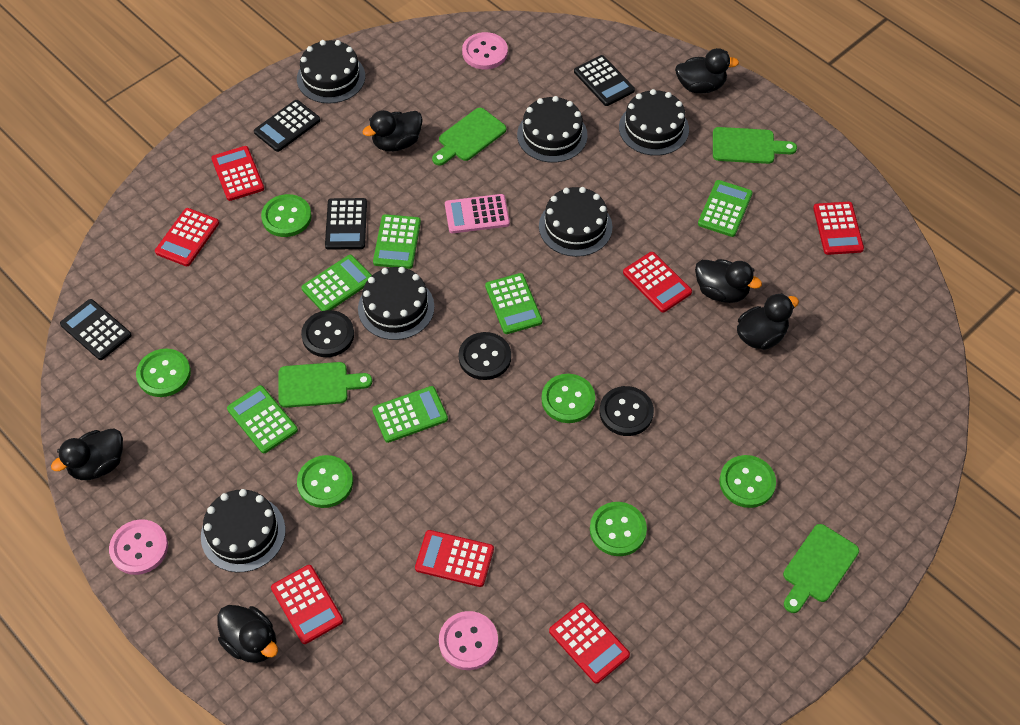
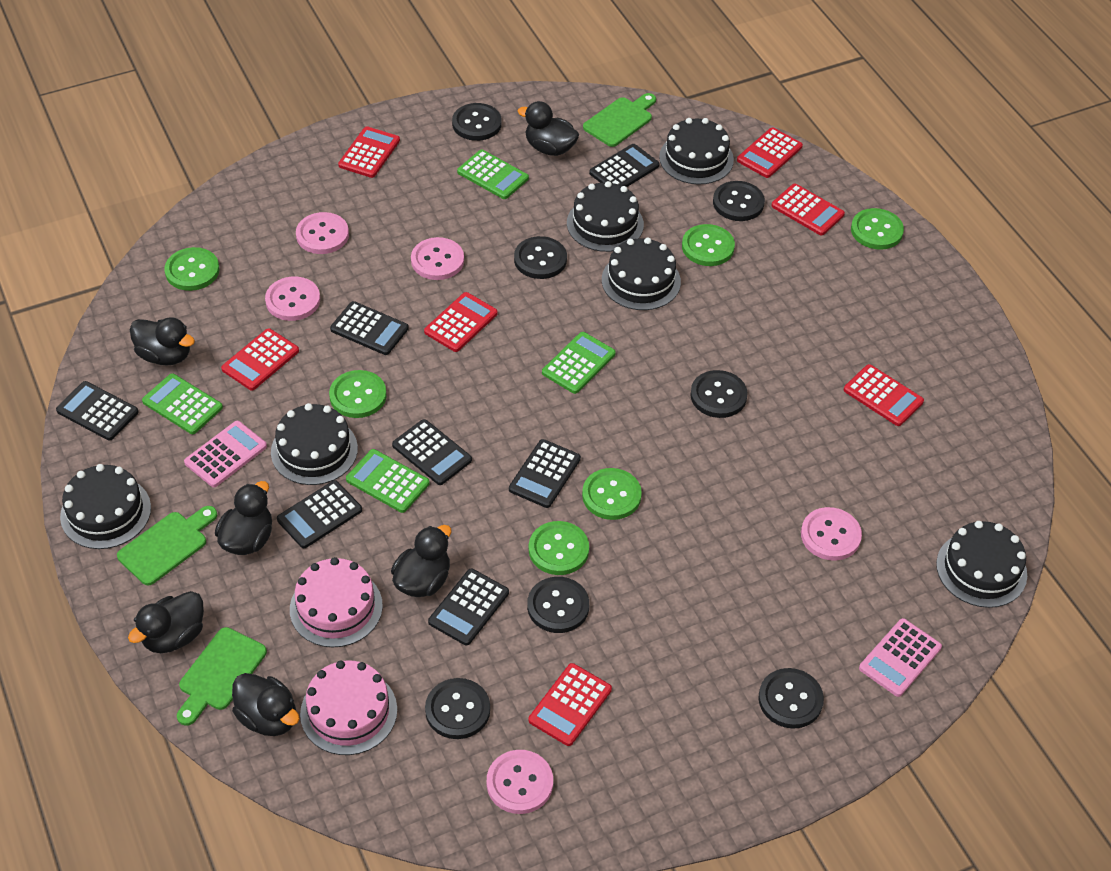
black button: [301,310,354,357] [459,332,511,380] [600,386,654,436] = 3 -> [425,678,490,739] [452,103,502,141] [514,236,567,279] [527,577,589,633] [690,370,748,418] [713,181,765,221] [758,668,824,729] = 7
black calculator: [60,299,132,360] [254,100,320,152] [325,198,367,250] [574,55,635,106] = 4 -> [56,381,139,441] [277,480,362,548] [330,301,409,355] [392,419,472,485] [428,569,509,645] [509,439,581,508] [589,144,660,187] = 7
green calculator: [227,385,298,453] [301,255,372,311] [372,386,448,443] [373,214,421,269] [485,273,542,334] [698,180,753,237] = 6 -> [142,373,223,434] [346,449,430,513] [457,150,529,199] [542,332,616,394] = 4
green cutting board: [279,362,372,408] [432,108,506,166] [713,127,797,164] [783,524,859,613] = 4 -> [117,506,217,585] [177,627,267,726] [583,93,656,147] = 3
pink button: [109,519,168,575] [439,611,498,670] [462,32,508,69] = 3 -> [265,276,320,321] [296,212,349,254] [411,237,464,280] [487,750,553,814] [801,507,862,561] = 5
pink cake: none = 0 -> [290,557,383,647] [300,660,397,755] = 2
pink calculator: [445,194,510,233] = 1 -> [184,421,267,487] [859,618,942,697] = 2

